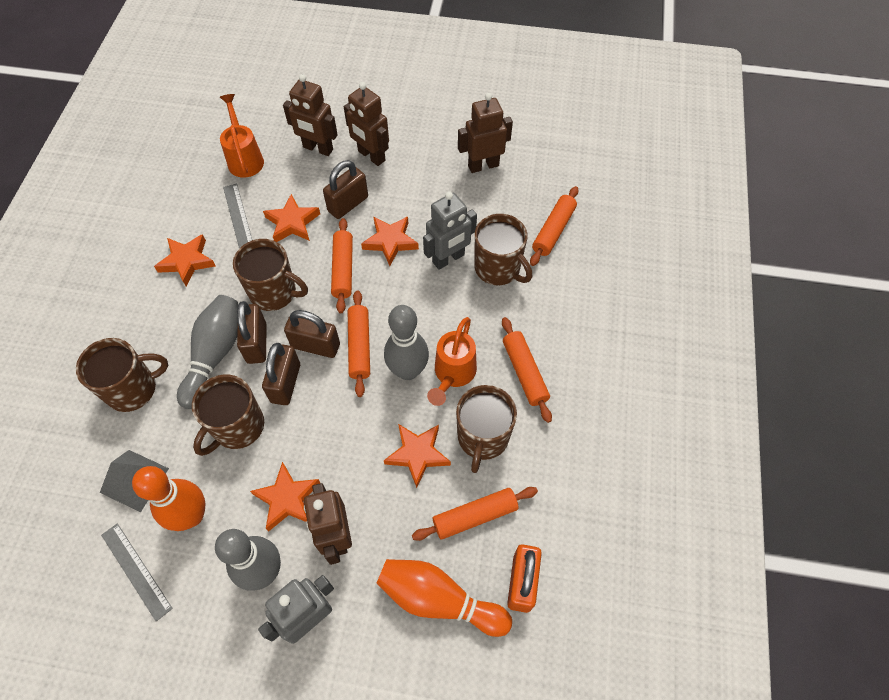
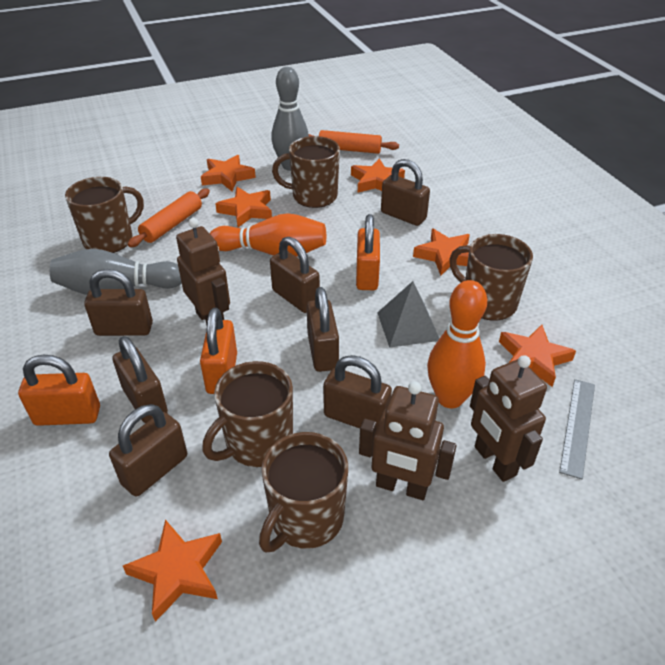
brown padlock: [237,301,267,364] [262,343,300,405] [284,310,340,358] [323,160,368,219] = 4 -> [84,269,153,336] [109,404,187,497] [112,336,168,423] [270,237,320,313] [307,287,339,372] [323,355,392,429] [381,159,430,226] = 7
brown robot: [283,74,338,156] [304,483,352,565] [344,82,389,166] [458,93,513,173] = 4 -> [176,218,230,326] [359,381,457,500] [470,355,547,482] = 3
grey bowling pin: [177,295,238,409] [215,529,281,591] [384,305,429,380] = 3 -> [50,249,182,295] [271,67,309,171] = 2
grey robot: [258,575,334,644] [423,192,477,270] = 2 -> none = 0
grey ruler: [101,524,173,621] [223,184,252,248] = 2 -> [559,379,595,479] = 1
orange padlock: [507,544,542,613] = 1 -> [18,354,100,426] [200,308,237,394] [356,214,380,290] = 3
orange rolling pin: [331,218,353,313] [348,290,370,397] [412,487,538,541] [502,317,552,423] [530,186,578,266] = 5 -> [128,189,210,247] [309,130,399,154] = 2
orange star: [154,234,216,286] [250,462,320,532] [263,194,320,242] [361,217,419,266] [384,424,451,488] = 5 -> [123,519,222,622] [201,155,256,191] [215,187,272,227] [351,158,405,193] [413,229,470,276] [499,325,576,387] = 6
orange watering can: [220,94,264,178] [427,317,477,406] = 2 -> none = 0

